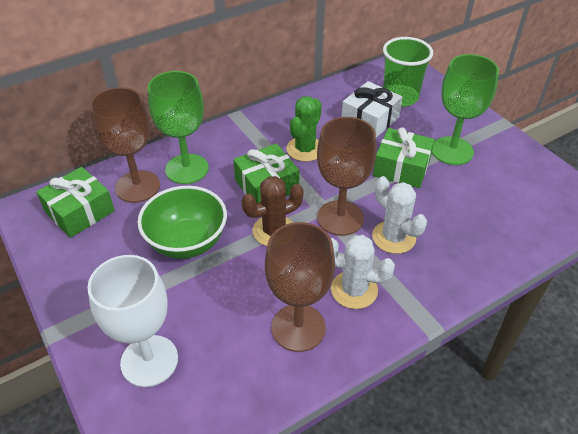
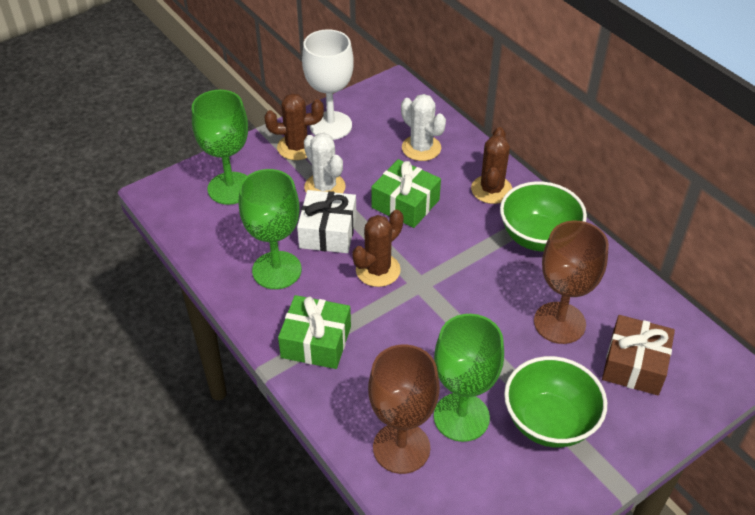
brown cactus: [242,176,304,246] = 1 -> [264,93,324,160] [352,210,404,287] [471,127,512,204] = 3
brown gift: none = 0 -> [602,315,675,395] = 1
brown goblet: [90,87,160,203] [265,222,335,352] [317,117,376,236] = 3 -> [368,344,440,474] [534,221,609,344] = 2
green bowl: [137,186,227,259] = 1 -> [500,181,587,252] [504,356,607,447] = 2
green cactus: [286,96,322,162] = 1 -> none = 0
green cup: [383,37,433,107] = 1 -> none = 0
green gift: [36,167,115,238] [233,143,300,203] [373,127,435,188] = 3 -> [278,295,351,369] [371,159,441,228] = 2
green goblet: [148,71,209,184] [432,54,499,165] = 2 -> [192,90,248,205] [239,169,302,289] [434,314,504,442] = 3

